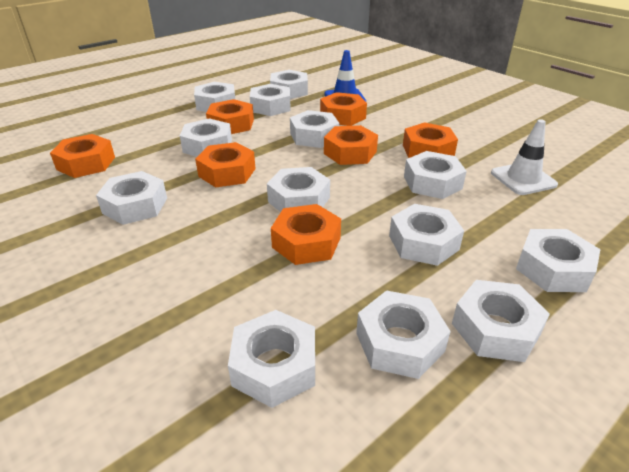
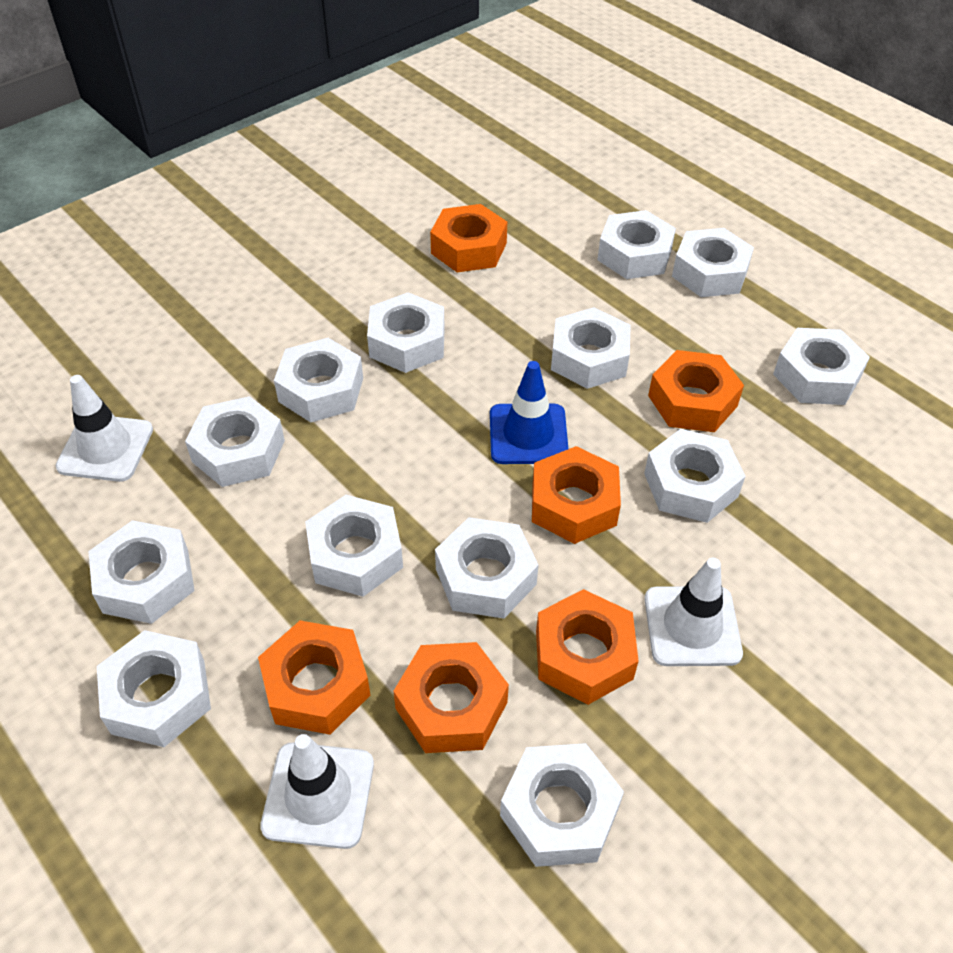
orange nut: [50,134,115,178] [195,142,256,187] [206,99,254,134] [271,204,341,265] [320,92,367,126] [324,125,378,165] [403,122,458,158] = 7 -> [258,620,370,735] [393,642,509,753] [430,204,507,273] [532,446,621,544] [536,589,639,705] [648,350,744,432] = 6
white traffic cone: [491,119,558,195] = 1 -> [56,375,153,482] [260,734,374,849] [645,558,743,666] = 3

